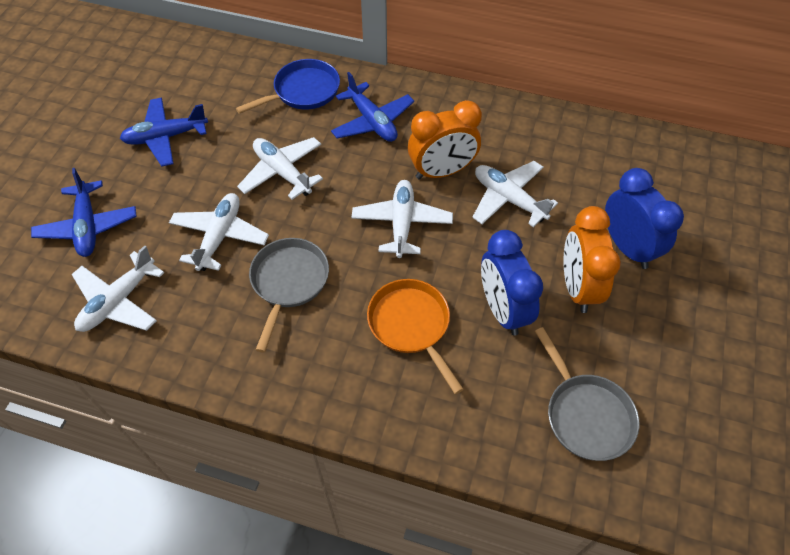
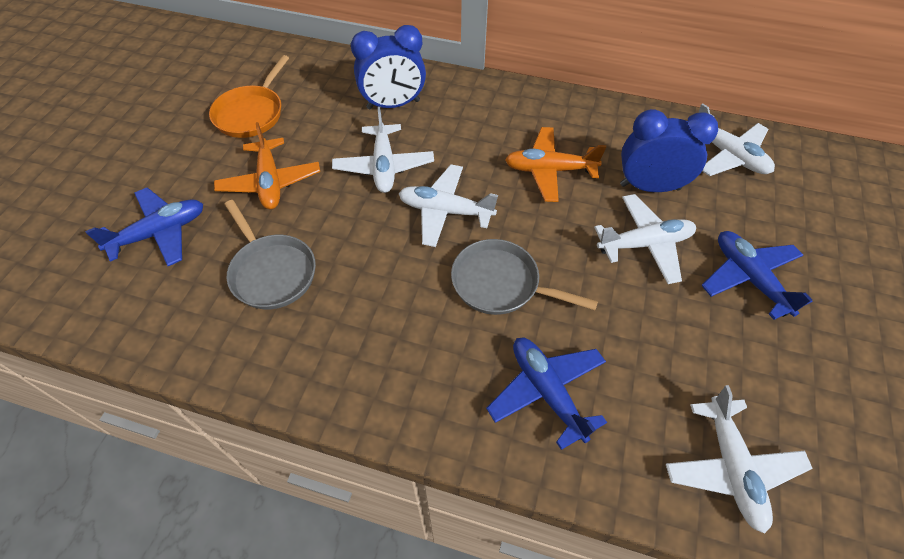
blue pan: [236,59,340,114] = 1 -> none = 0
orange clock: [408,100,482,179] [564,206,621,313] = 2 -> none = 0
orange plane: none = 0 -> [214,122,320,209] [505,127,606,202] = 2

